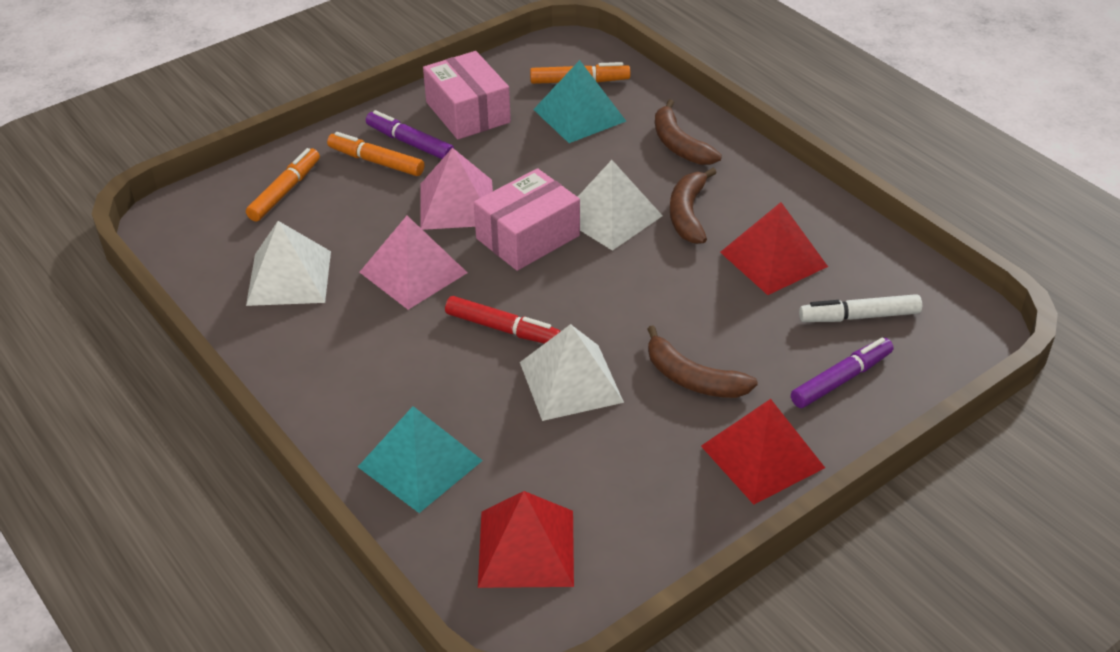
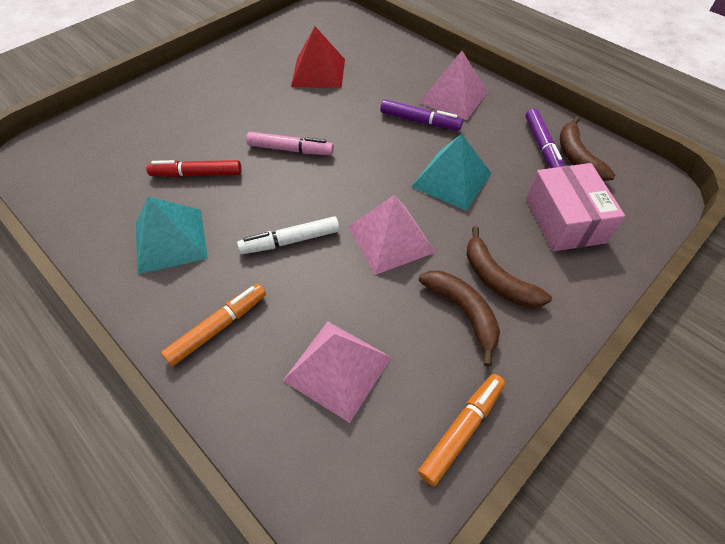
orange marker: [246,148,320,222] [327,132,424,176] [530,62,630,84] = 3 -> [161,284,266,366] [418,374,505,486] = 2
pink box: [423,51,511,139] [474,168,580,271] = 2 -> [526,163,625,251] = 1
pink marker: none = 0 -> [246,132,334,155] = 1
pink pyramid: [360,216,468,310] [420,148,493,230] = 2 -> [283,321,392,423] [348,195,436,275] [419,51,488,120] = 3
red pyramid: [478,491,574,588] [701,399,825,505] [720,202,828,295] = 3 -> [291,26,345,88] = 1
white pyramid: [246,221,331,306] [520,324,624,421] [578,160,663,251] = 3 -> none = 0

